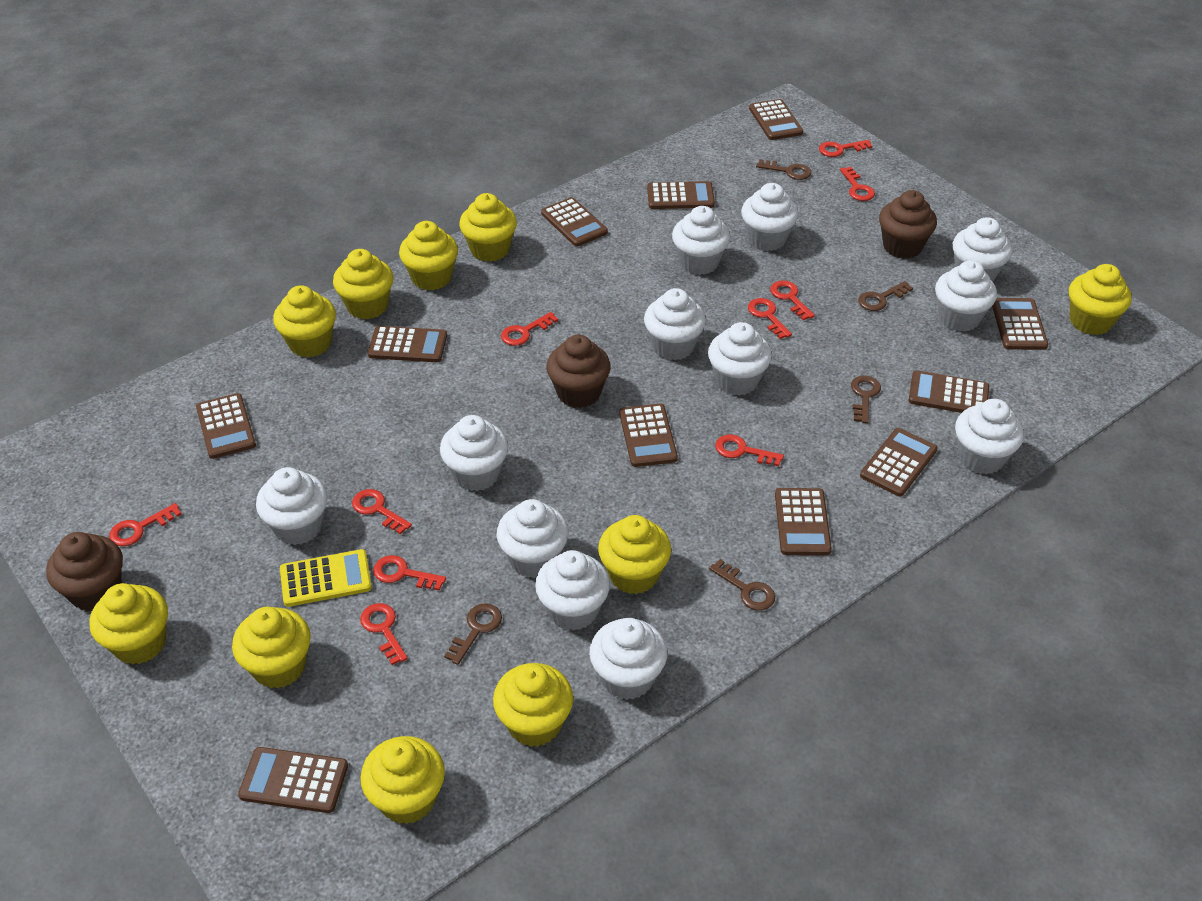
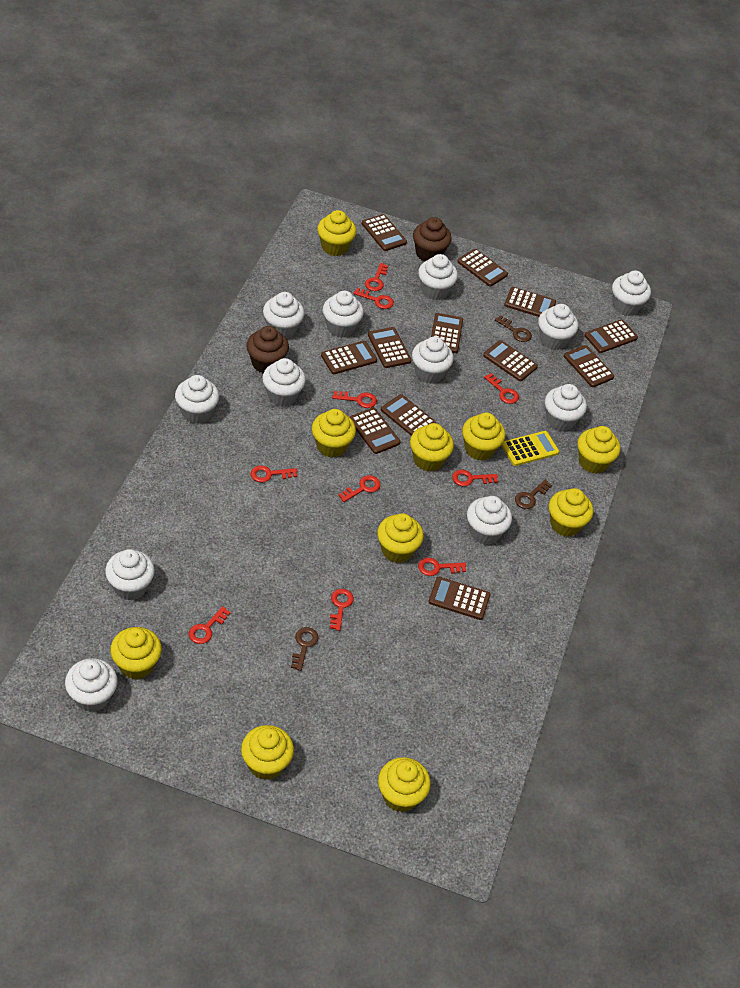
brown calculator: [196,393,256,459] [238,747,348,813] [368,326,447,362] [541,197,608,246] [619,403,678,467] [647,181,715,209] [749,99,803,140] [775,488,832,555] [860,428,938,497] [909,370,989,413] [992,298,1048,350] = 11 -> [321,341,377,374] [350,408,400,454] [362,214,407,251] [368,327,411,368] [381,394,437,436] [429,577,490,620] [431,313,463,353] [457,249,508,287] [483,340,538,381] [504,287,556,317] [564,345,615,387] [584,320,638,353] = 12
brown cupcake: [46,532,123,611] [546,335,611,408] [879,190,937,259] = 3 -> [246,326,289,373] [413,217,452,262] = 2
brown key: [444,603,502,665] [709,559,775,610] [756,159,811,180] [851,376,881,423] [858,281,913,311] = 5 -> [291,627,319,671] [495,315,532,342] [515,480,552,509] = 3

